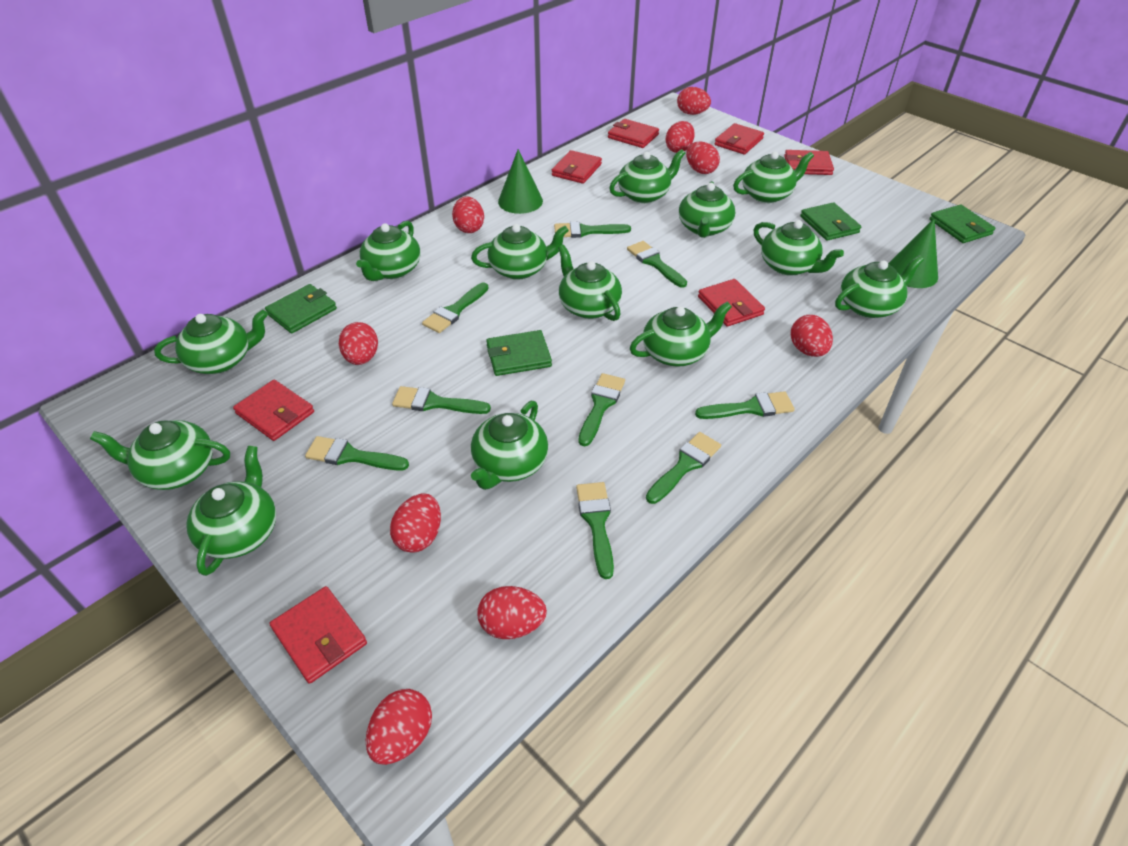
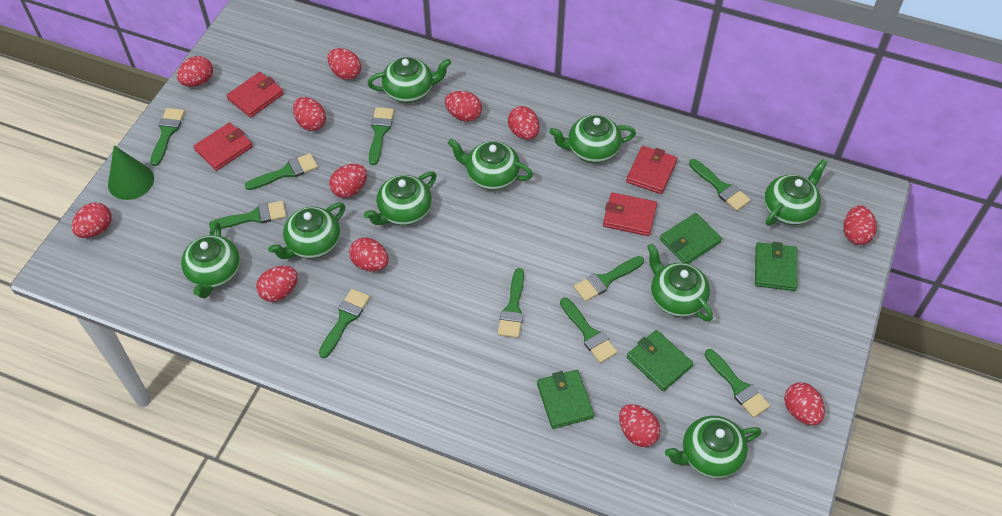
green brush: [305,436,409,471] [392,386,491,414] [422,282,489,333] [554,222,631,238] [576,482,614,579] [578,373,625,446] [627,241,687,288] [646,432,721,504] [695,391,795,419] = 9 -> [150,108,185,166] [209,201,286,229] [245,153,318,190] [319,289,370,358] [369,107,394,165] [498,268,524,338] [560,297,617,363] [574,256,644,302] [689,159,750,211] [705,349,770,418] = 10
green cone: [498,149,543,214] [888,219,938,288] = 2 -> [108,145,154,200] = 1
green teapot: [90,420,230,490] [154,310,268,374] [186,446,276,576] [356,221,421,281] [471,224,569,280] [471,401,548,490] [558,245,622,321] [609,149,685,203] [630,301,732,367] [679,181,735,238] [733,151,814,203] [754,220,844,276] [835,255,924,318] = 13 -> [181,222,240,298] [268,203,345,259] [364,171,436,225] [367,57,451,103] [448,139,533,190] [549,115,636,163] [647,243,713,322] [665,416,761,478] [764,159,827,226] = 9
red egg: [339,322,378,365] [366,689,432,765] [390,493,441,553] [452,196,484,233] [477,586,547,639] [666,121,695,153] [677,87,711,115] [686,141,720,174] [791,315,833,357] = 9 -> [72,202,111,238] [177,56,213,87] [256,266,298,302] [293,97,326,131] [327,48,361,80] [329,164,367,198] [349,238,389,272] [444,91,482,122] [508,106,540,140] [619,404,661,447] [784,382,825,425] [844,205,877,245] = 12
red wallet: [233,380,314,441] [270,586,367,684] [552,150,602,184] [608,119,659,148] [698,279,765,327] [715,123,764,155] [784,150,834,175] = 7 -> [193,122,253,171] [227,72,284,118] [603,192,657,236] [626,146,677,194] = 4

